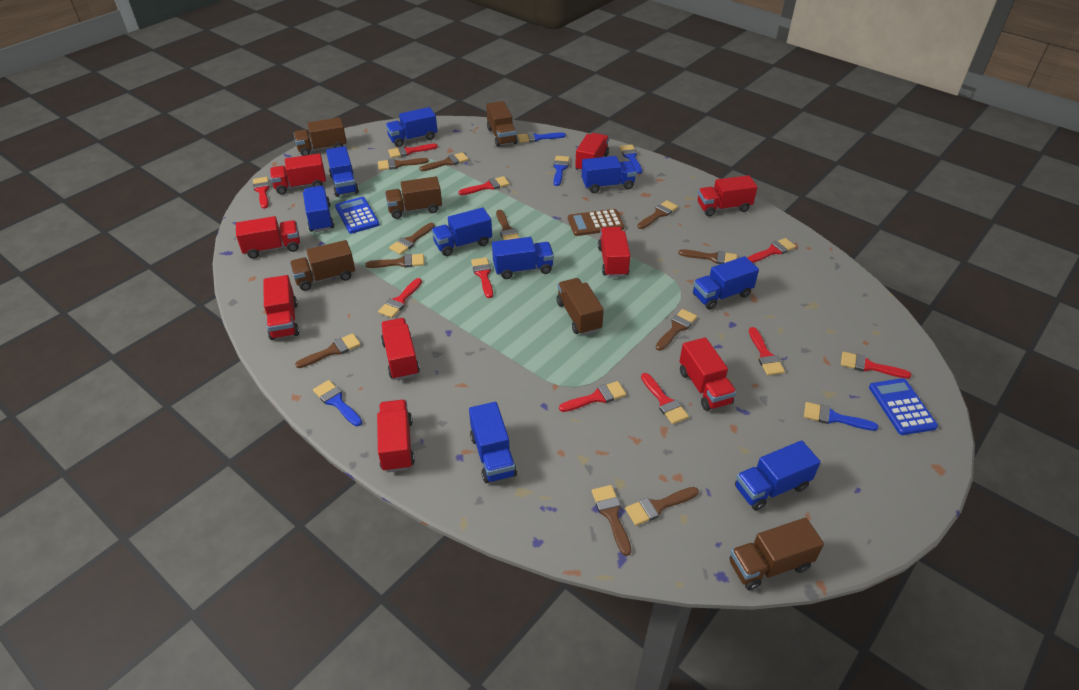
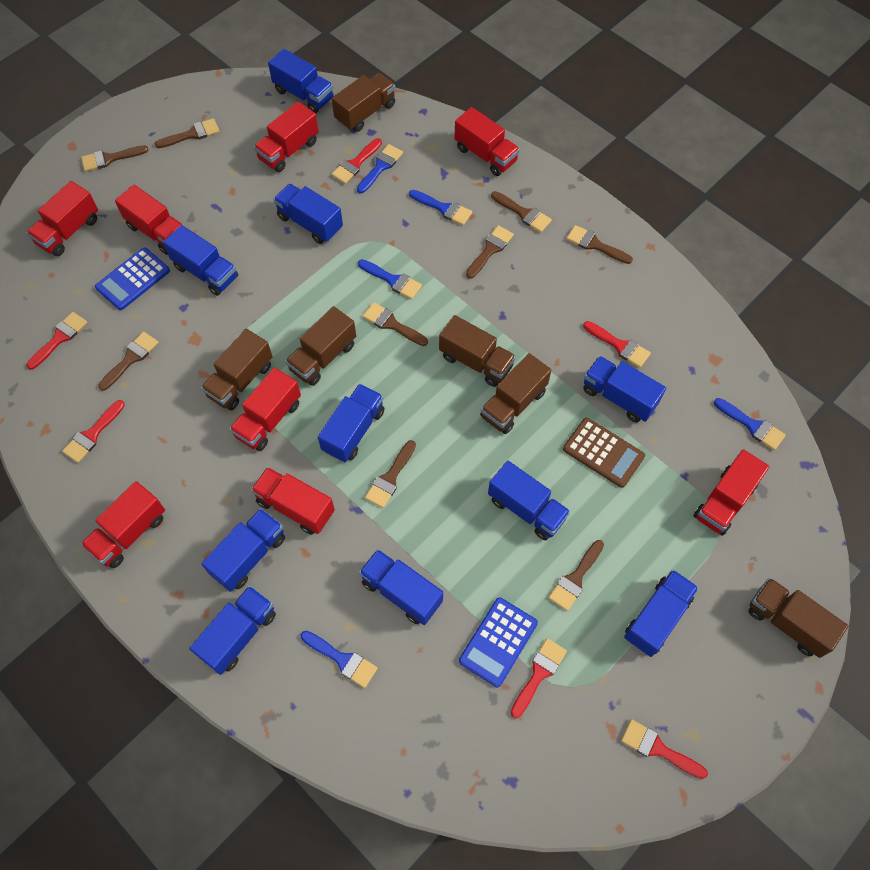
blue truck: [303,186,334,232] [326,146,359,197] [386,107,438,147] [432,208,492,256] [469,402,517,483] [492,237,554,279] [582,156,637,193] [693,256,759,310] [735,440,821,511] = 9 -> [163,225,238,296] [189,586,276,675] [202,508,285,592] [268,49,334,113] [273,184,343,244] [318,384,384,462] [359,549,443,625] [488,461,570,540] [583,356,666,422] [624,569,699,657] = 10
brown brush: [295,333,361,368] [365,254,424,268] [378,158,429,170] [389,223,435,255] [419,152,468,171] [496,210,519,240] [592,485,631,556] [625,487,699,526] [637,200,678,229] [656,309,697,351] [678,249,737,264] = 11 -> [81,145,148,172] [98,332,158,391] [154,118,220,148] [362,302,428,346] [365,440,416,508] [466,225,514,279] [491,191,552,233] [548,540,604,611] [566,225,633,264] = 9
red brush: [253,177,270,209] [378,278,422,318] [388,144,438,158] [459,176,510,195] [471,257,493,298] [559,381,626,412] [641,373,689,424] [747,238,796,263] [749,327,785,375] [841,352,911,379] = 10 -> [26,312,87,369] [62,400,125,463] [331,138,382,184] [511,638,567,718] [583,321,651,368] [621,719,708,779] = 6
red truck: [236,216,300,259] [263,275,299,340] [270,153,326,195] [377,400,415,472] [381,318,420,380] [575,133,609,172] [598,227,630,277] [679,337,737,411] [698,175,758,217] = 9 -> [26,181,98,256] [81,481,165,568] [115,185,185,255] [229,367,301,451] [251,467,335,535] [254,102,319,172] [455,107,520,176] [694,449,770,536] = 8

